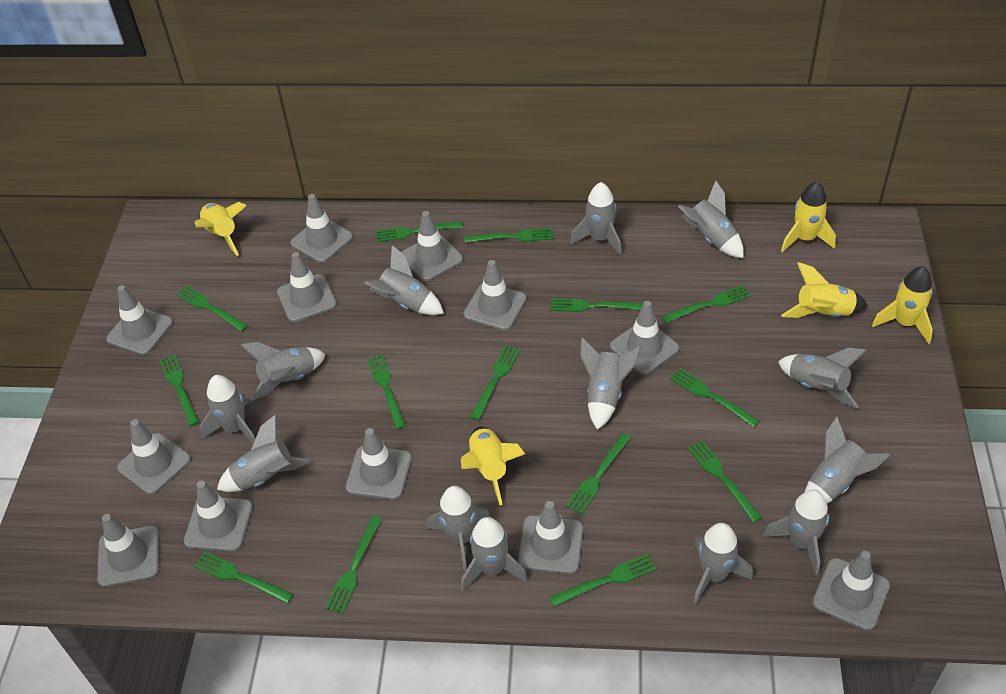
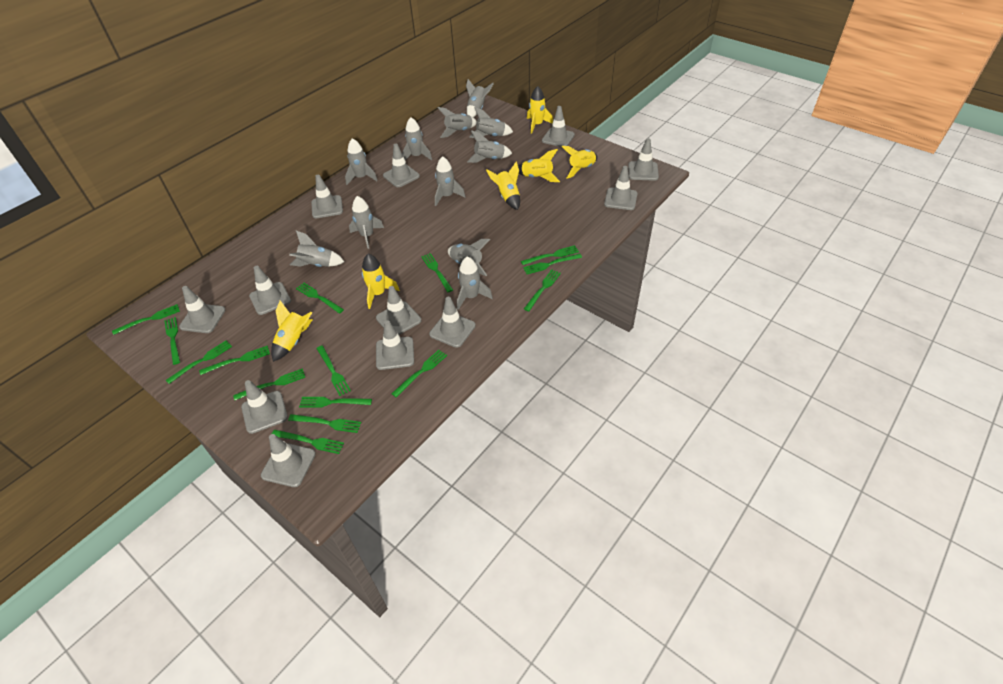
green fork: [160,354,199,426] [176,285,248,332] [194,552,293,604] [325,516,382,614] [367,354,406,430] [376,221,463,242] [464,228,553,243] [470,345,521,420] [549,554,657,607] [551,298,643,312] [566,433,631,515] [662,285,751,323] [670,368,760,427] [688,440,762,523] = 14 -> [112,304,180,335] [164,317,180,365] [166,341,232,384] [199,346,270,375] [233,368,305,400] [272,430,344,454] [288,414,362,433] [296,283,344,314] [299,397,372,408] [316,345,351,396] [391,350,447,397] [421,253,453,292] [521,245,579,265] [523,254,582,274] [524,270,561,311] = 15
grey rocket: [200,375,255,444] [217,415,311,492] [241,342,326,401] [364,245,444,315] [427,486,490,571] [461,517,528,591] [570,182,622,255] [580,338,641,430] [678,181,744,258] [693,523,753,604] [763,489,829,576] [778,348,867,409] [805,416,890,503] = 13 -> [289,231,344,267] [345,138,378,185] [349,196,384,249] [402,117,432,161] [435,156,465,206] [438,107,477,138] [448,239,490,276] [457,256,493,310] [466,79,494,118] [467,130,512,163] [469,107,513,138] = 11
yellow rocket: [195,202,247,256] [461,426,525,505] [781,181,836,252] [781,262,868,318] [872,266,933,344] = 5 -> [271,301,313,362] [362,254,400,309] [486,162,520,210] [518,149,560,182] [527,86,553,134] [562,146,597,179] = 6

